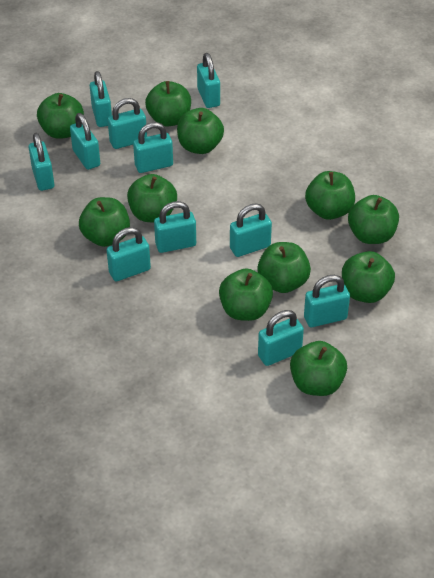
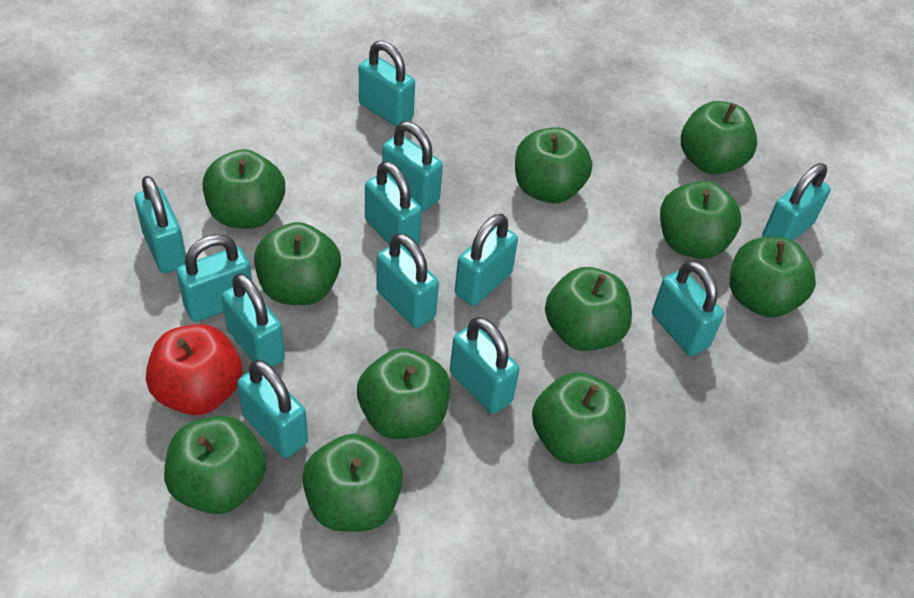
red apple: none = 0 -> [146,324,242,415] = 1
turquoise padlock: [28,133,55,191] [70,113,100,170] [90,71,112,127] [107,227,151,281] [108,98,147,149] [133,122,173,173] [154,201,196,253] [197,53,220,108] [230,203,272,257] [258,310,304,366] [304,275,350,327] = 11 -> [134,176,186,274] [177,234,252,322] [222,273,285,367] [237,360,308,458] [359,40,415,126] [365,161,422,248] [376,233,439,328] [382,121,443,211] [450,317,519,414] [455,214,518,306] [652,261,724,356] [762,163,831,240] = 12

